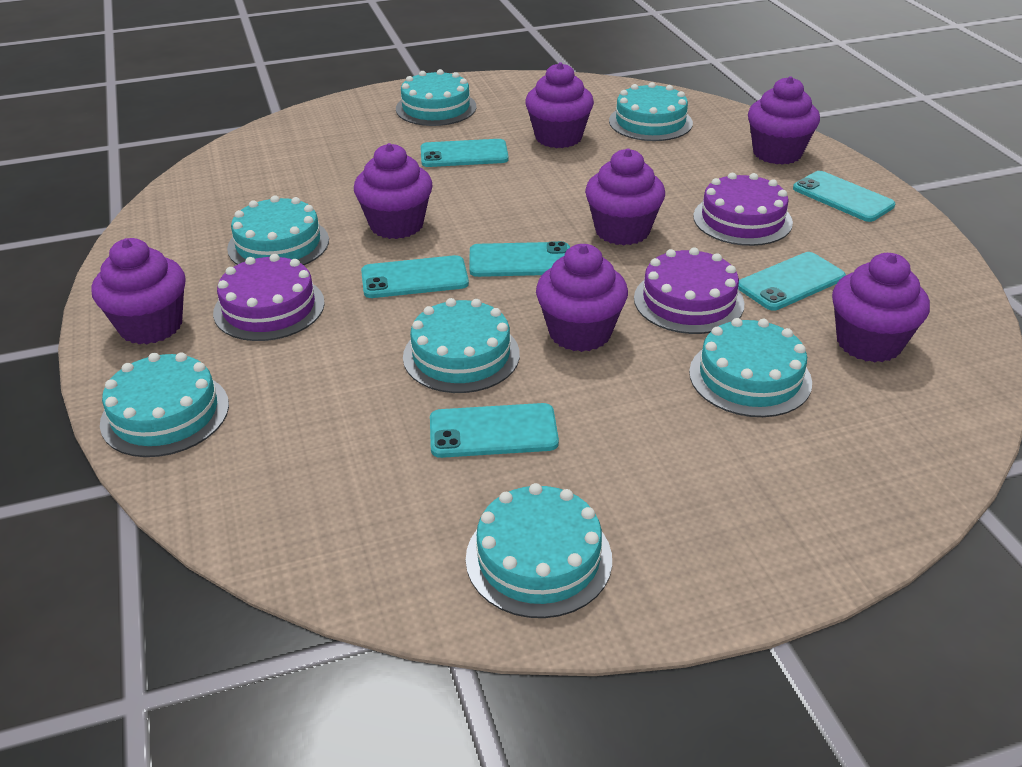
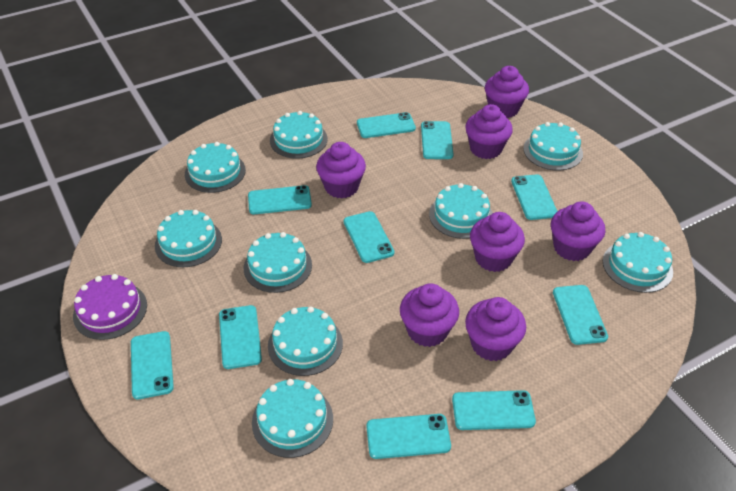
purple cake: [213,254,325,341] [634,247,744,334] [693,173,793,246] = 3 -> [73,274,147,340] = 1
turquoise cake: [100,352,229,457] [227,195,329,265] [396,69,476,126] [403,298,520,393] [466,483,612,618] [609,82,693,141] [689,318,812,417] = 7 -> [155,210,222,267] [185,142,246,193] [244,232,312,293] [252,379,333,458] [268,306,343,376] [270,111,328,159] [429,183,493,239] [523,122,583,171] [603,232,673,293] = 9
turquoise phone: [361,255,469,298] [421,139,509,167] [430,403,559,458] [469,241,570,277] [738,252,846,311] [793,171,895,222] = 6 -> [131,331,174,399] [219,305,262,369] [248,185,312,214] [344,211,394,263] [357,112,416,138] [366,414,451,459] [421,121,454,159] [452,390,536,430] [511,174,557,220] [553,285,608,345] = 10

